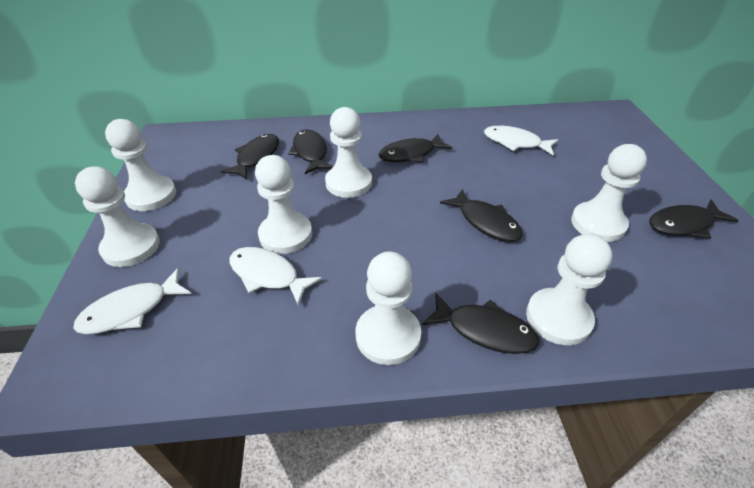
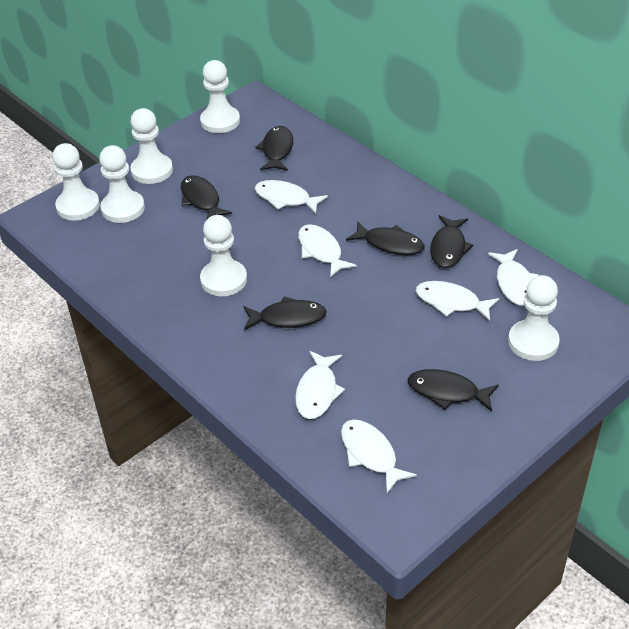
white fish: [73,268,191,334] [229,247,322,306] [484,126,558,155] = 3 -> [255,180,328,214] [295,351,345,419] [298,224,357,278] [341,419,417,493] [416,281,499,321] [488,249,539,306] = 6
white pawn: [75,166,160,267] [105,119,176,211] [255,155,312,254] [325,107,372,198] [356,251,421,365] [526,234,612,345] [571,144,647,242] = 7 -> [52,143,100,221] [99,145,145,223] [130,108,173,184] [200,60,240,133] [200,215,247,296] [508,275,560,361] = 6

